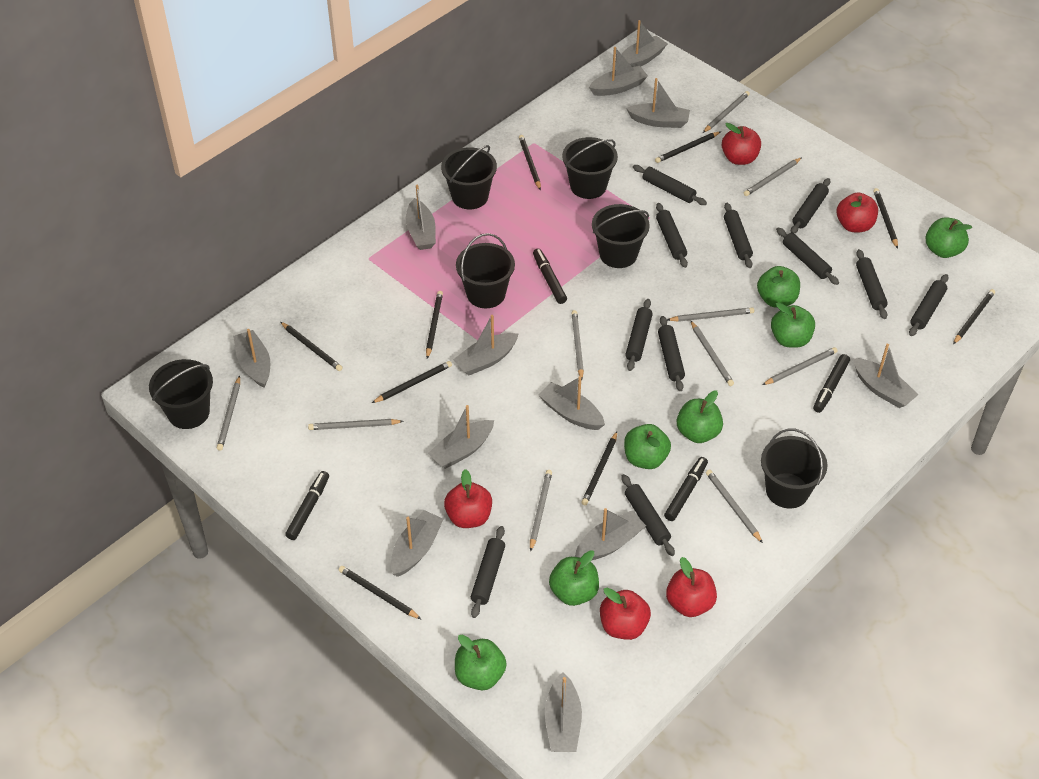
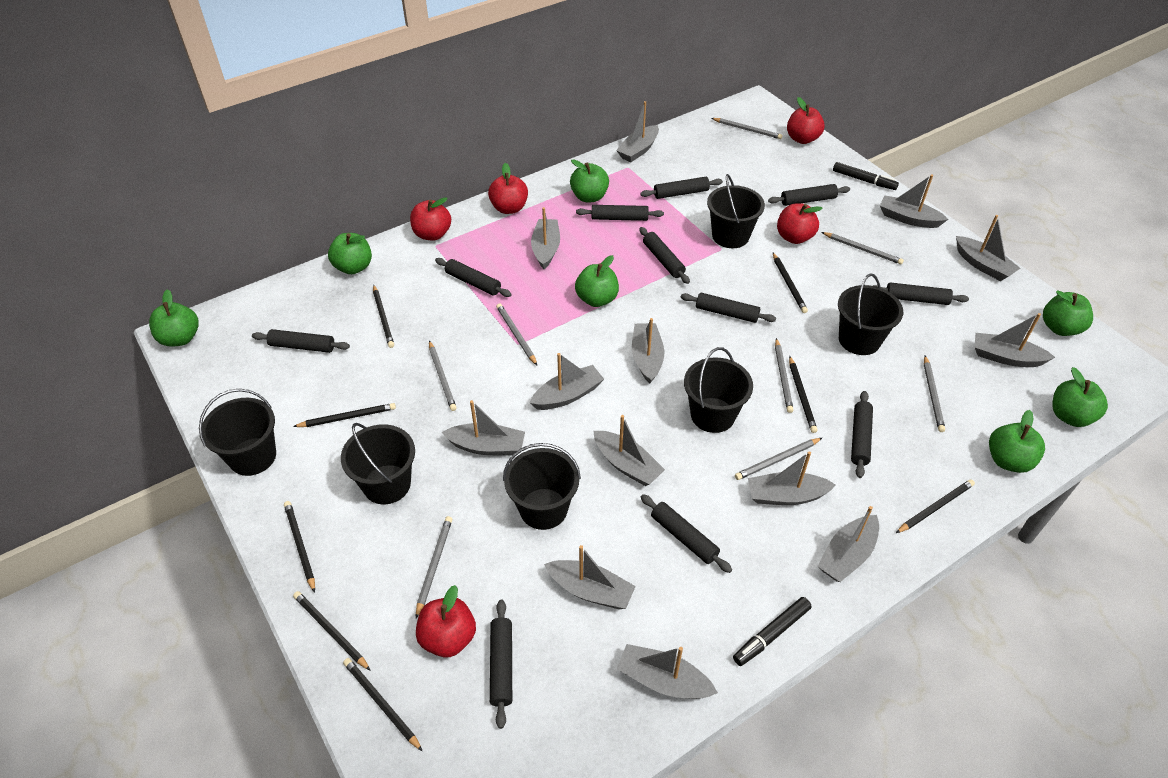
black marker: [285,471,329,540] [533,249,567,304] [664,457,708,521] [813,354,850,413] = 4 -> [733,597,812,666] [833,162,899,190] = 2
black pencil: [280,322,343,371] [339,566,421,619] [372,361,452,403] [426,291,443,359] [519,135,541,190] [581,432,617,505] [655,132,720,163] [873,188,898,249] [953,289,995,344] = 9 -> [284,501,315,593] [293,403,396,427] [293,591,371,671] [343,658,422,751] [373,285,394,348] [773,253,808,313] [789,356,817,433] [896,479,975,533] = 8
grey boat: [233,329,270,388] [391,510,443,577] [406,185,436,250] [428,405,494,469] [453,315,518,376] [538,376,605,430] [545,672,582,752] [575,508,646,560] [589,47,648,96] [621,20,668,67] [626,78,690,128] [853,344,919,408] = 12 -> [441,400,525,455] [530,353,604,410] [531,207,560,269] [544,545,636,609] [594,415,665,486] [616,101,659,162] [617,644,718,699] [632,318,664,384] [748,451,836,505] [818,506,879,582] [880,174,948,228] [956,215,1020,281] [975,313,1055,367] = 13
grey pencil: [217,376,240,451] [308,419,404,430] [530,470,552,552] [572,310,584,380] [667,307,754,322] [690,320,734,386] [703,91,750,133] [706,469,763,543] [744,157,802,196] [762,347,838,385] = 10 -> [416,516,453,618] [429,341,457,411] [496,303,537,365] [712,118,783,139] [735,438,822,480] [775,338,793,413] [822,232,904,265] [924,356,945,432] = 8

